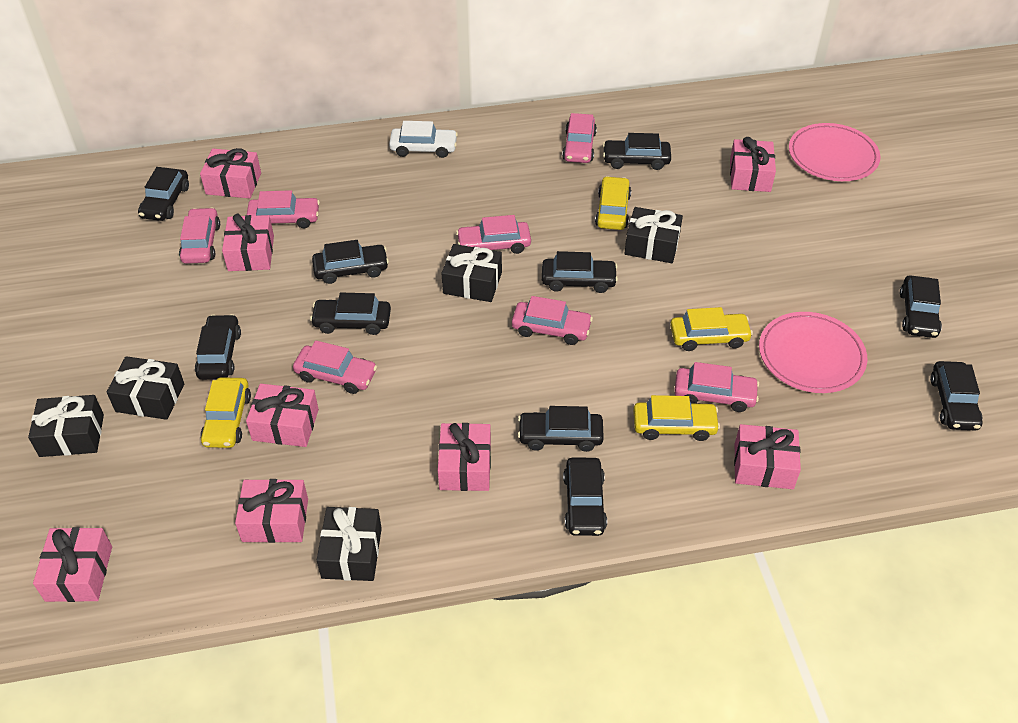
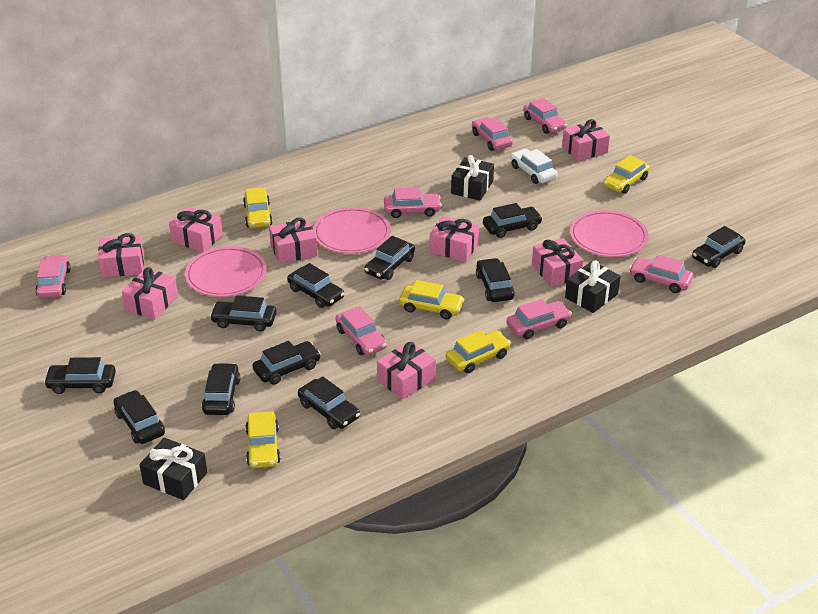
black car: [138,167,189,221] [195,314,241,380] [310,293,391,335] [312,240,389,284] [518,406,604,452] [542,251,618,293] [563,458,607,536] [603,133,671,170] [900,275,942,338] [930,361,983,430] = 10 -> [44,357,116,394] [113,390,165,444] [202,363,240,415] [210,295,276,331] [252,341,321,385] [287,263,344,308] [298,376,360,429] [364,236,415,280] [476,258,515,302] [483,203,543,238] [692,226,745,268] = 11
black gift: [28,395,104,457] [107,356,184,420] [317,507,382,581] [441,244,502,302] [624,207,683,263] = 5 -> [139,438,207,500] [451,155,494,201] [565,261,621,313] = 3
pink plate: [759,312,867,393] [789,123,881,181] = 2 -> [185,246,267,297] [313,207,391,254] [570,210,649,257] = 3
yellow car: [200,377,251,448] [595,176,631,230] [633,395,720,441] [670,307,753,351] = 4 -> [243,188,273,228] [245,411,281,468] [399,280,464,319] [446,330,511,373] [603,155,650,194] = 5

